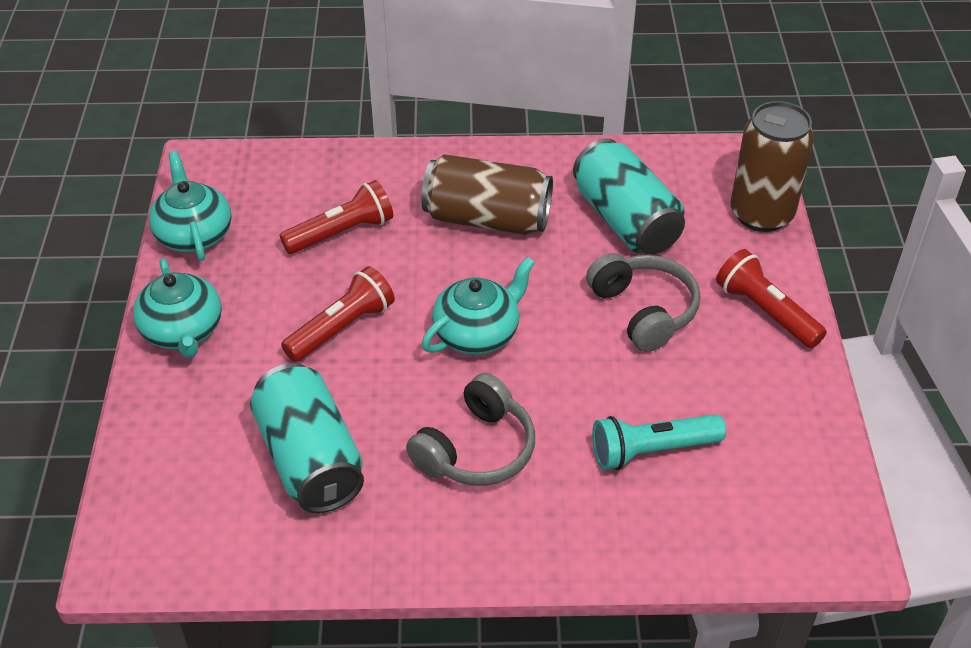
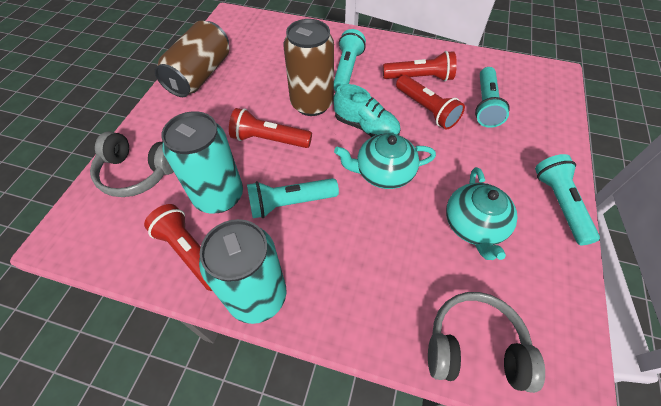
red flashlight: [280,180,393,254] [281,266,395,362] [716,249,827,348] = 3 -> [144,204,212,291] [229,108,312,148] [383,51,457,81] [396,75,465,130] = 4
turquoise flashlight: [592,414,726,470] = 1 -> [247,178,339,218] [334,29,366,91] [475,67,510,128] [535,154,600,245] = 4
turquoise shoe: none = 0 -> [333,84,401,137] = 1
turquoise teapot: [133,258,222,358] [149,151,231,261] [422,257,535,355] = 3 -> [334,133,436,189] [446,167,518,260] = 2

